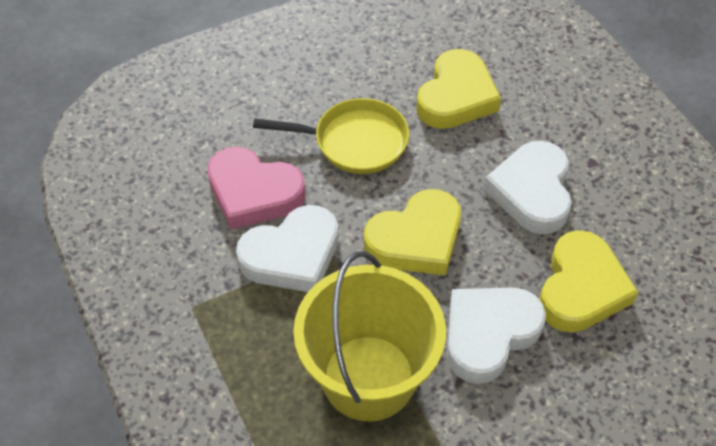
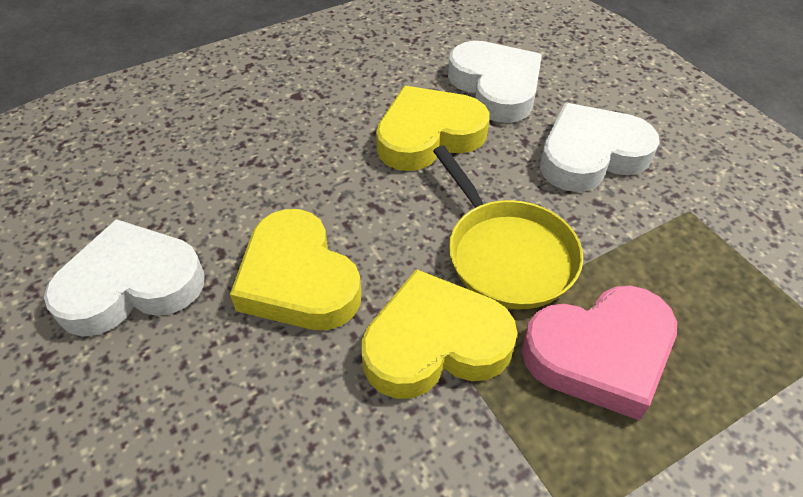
yellow bucket: [293,251,446,421] = 1 -> none = 0

